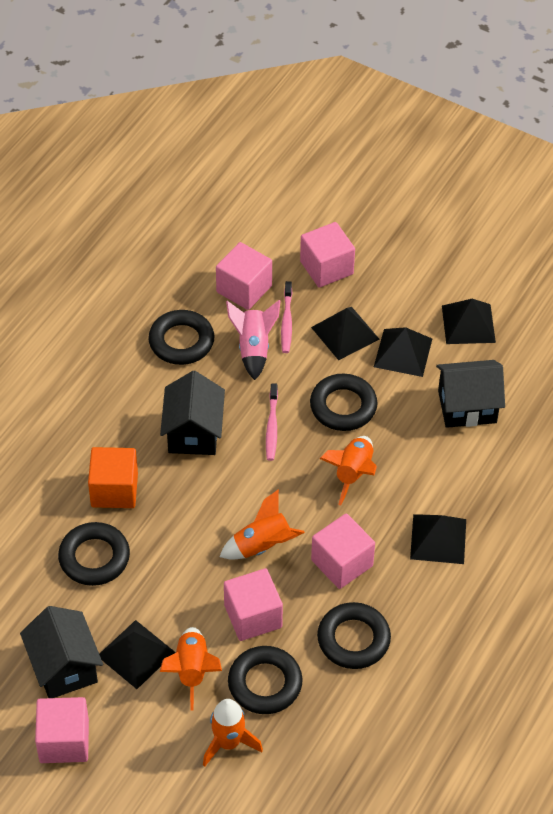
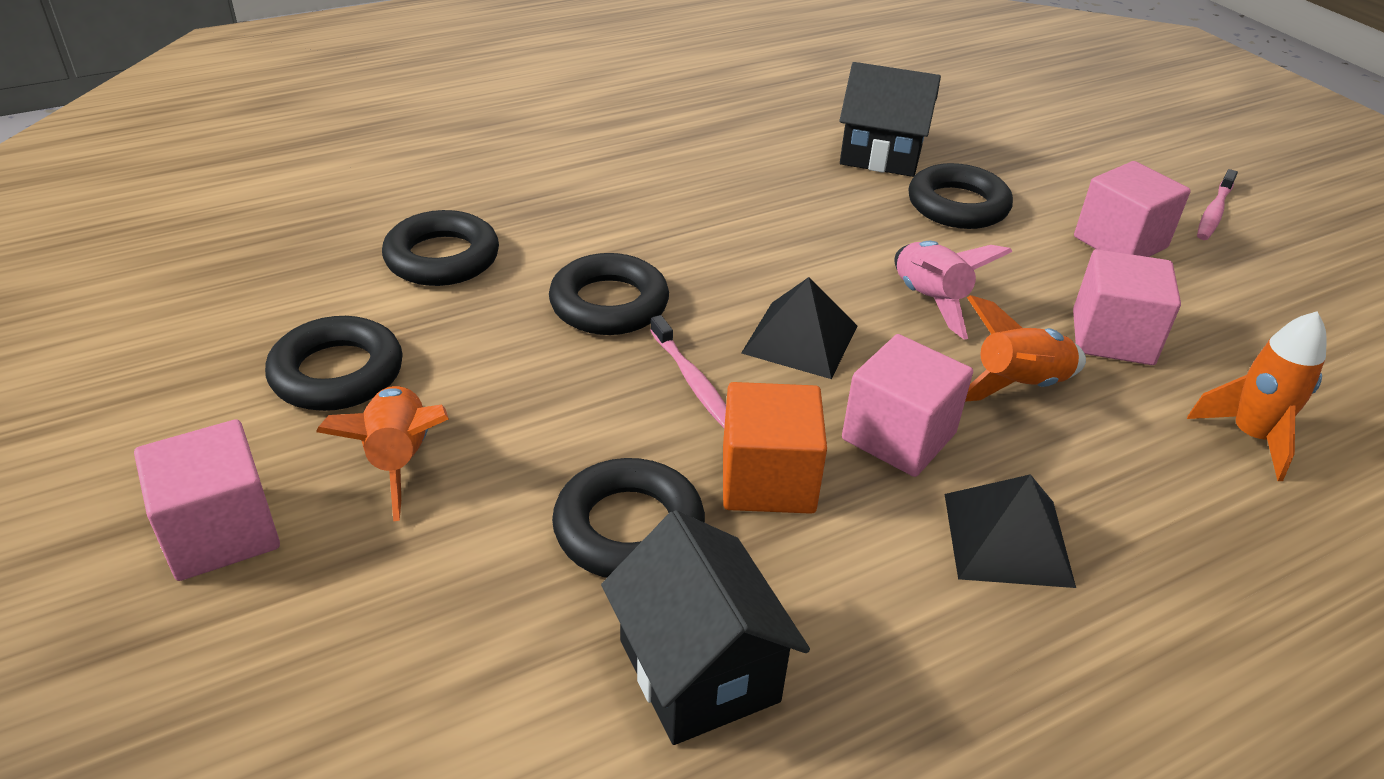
black house: [20,606,103,698] [160,371,225,455] [436,360,505,428] = 3 -> [601,510,810,745] [839,62,941,177] = 2
black pyramid: [99,620,176,689] [311,307,379,360] [374,327,432,377] [410,514,466,564] [442,299,496,344] = 5 -> [741,277,857,379] [945,474,1076,588] = 2
orange rocket: [160,627,222,711] [203,699,263,767] [220,489,305,560] [320,436,377,506] = 4 -> [316,386,449,521] [965,295,1086,402] [1187,311,1327,481] = 3
pink cube: [35,697,89,763] [216,242,272,310] [224,568,283,641] [300,222,355,288] [311,513,375,589] = 5 -> [134,419,280,581] [842,334,973,477] [1073,249,1181,365] [1074,161,1191,257] = 4

